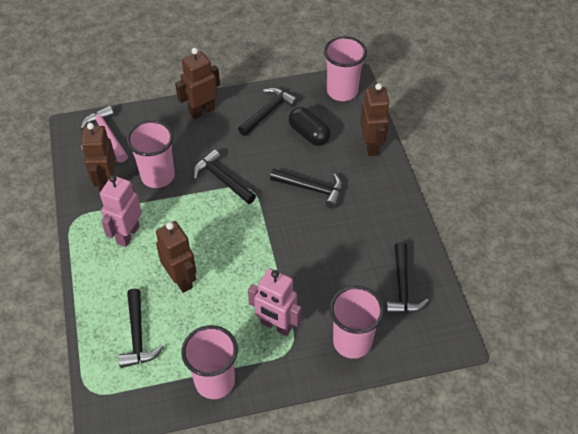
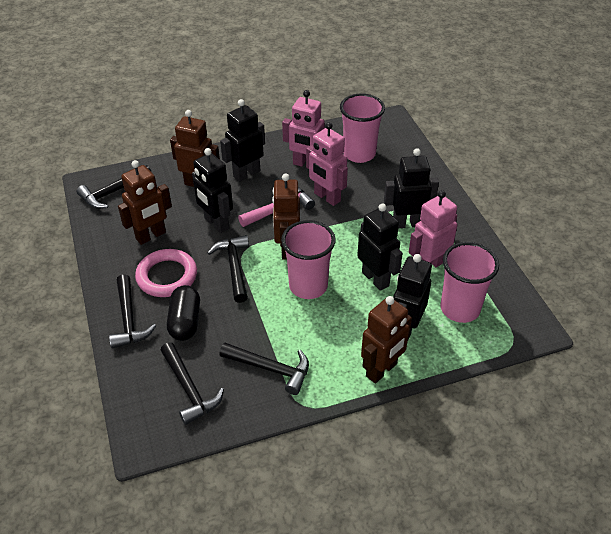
black robot: none = 0 -> [192,148,233,233] [220,99,265,182] [357,204,403,291] [384,148,439,228] [393,254,432,342] = 5
pink cup: [126,120,175,188] [181,325,238,399] [324,36,367,101] [330,285,384,359] = 4 -> [281,220,336,299] [340,93,385,163] [440,242,499,323] = 3
pink ring: none = 0 -> [135,249,197,297] = 1
pink robot: [100,175,142,247] [248,268,301,336] = 2 -> [282,90,325,167] [306,122,348,206] [409,190,457,267] = 3

